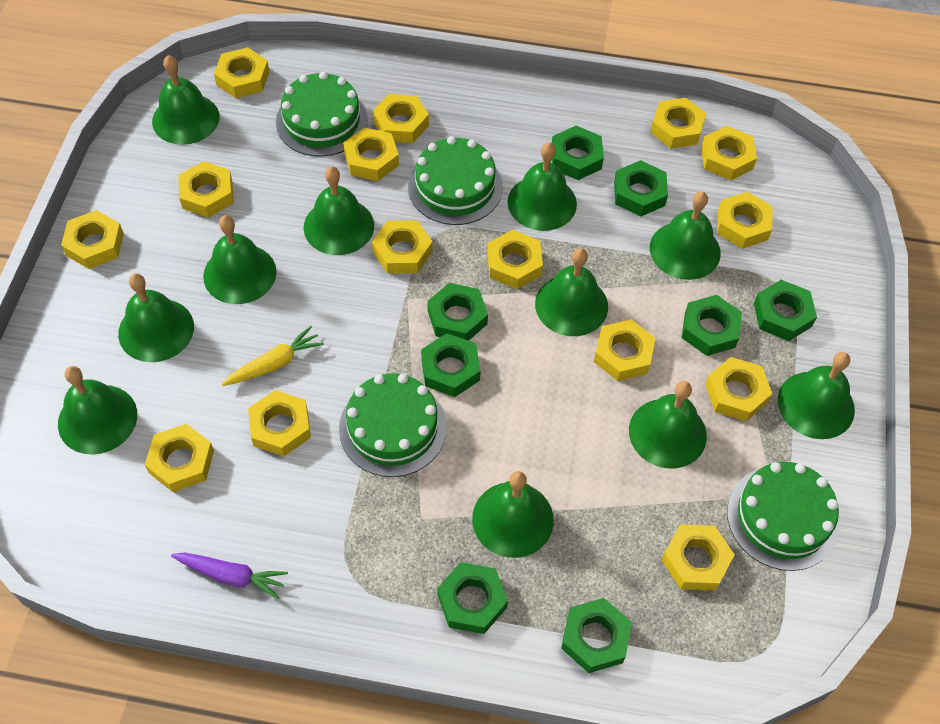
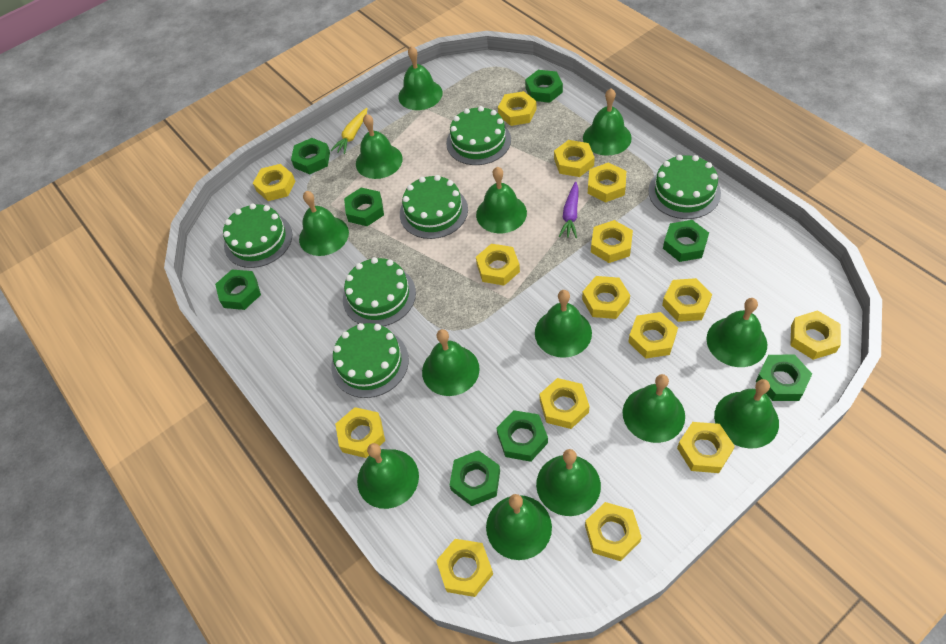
green bell: [58,366,137,455] [118,273,194,362] [152,55,219,145] [203,215,276,304] [304,166,374,255] [472,471,554,558] [508,142,577,231] [535,248,608,336] [629,381,707,469] [650,192,721,280] [778,352,855,439] = 11 -> [299,191,349,256] [356,114,403,179] [357,443,419,509] [398,46,443,110] [422,329,480,396] [476,167,527,233] [486,494,552,560] [535,290,592,358] [536,449,601,516] [583,89,632,156] [623,374,685,443] [706,298,767,367] [714,379,779,449] = 13
green cake: [276,71,368,157] [339,373,447,477] [408,136,503,225] [727,462,840,571] = 4 -> [223,204,292,268] [331,323,409,398] [343,257,416,326] [400,175,468,239] [446,106,511,165] [648,155,721,219] = 6

